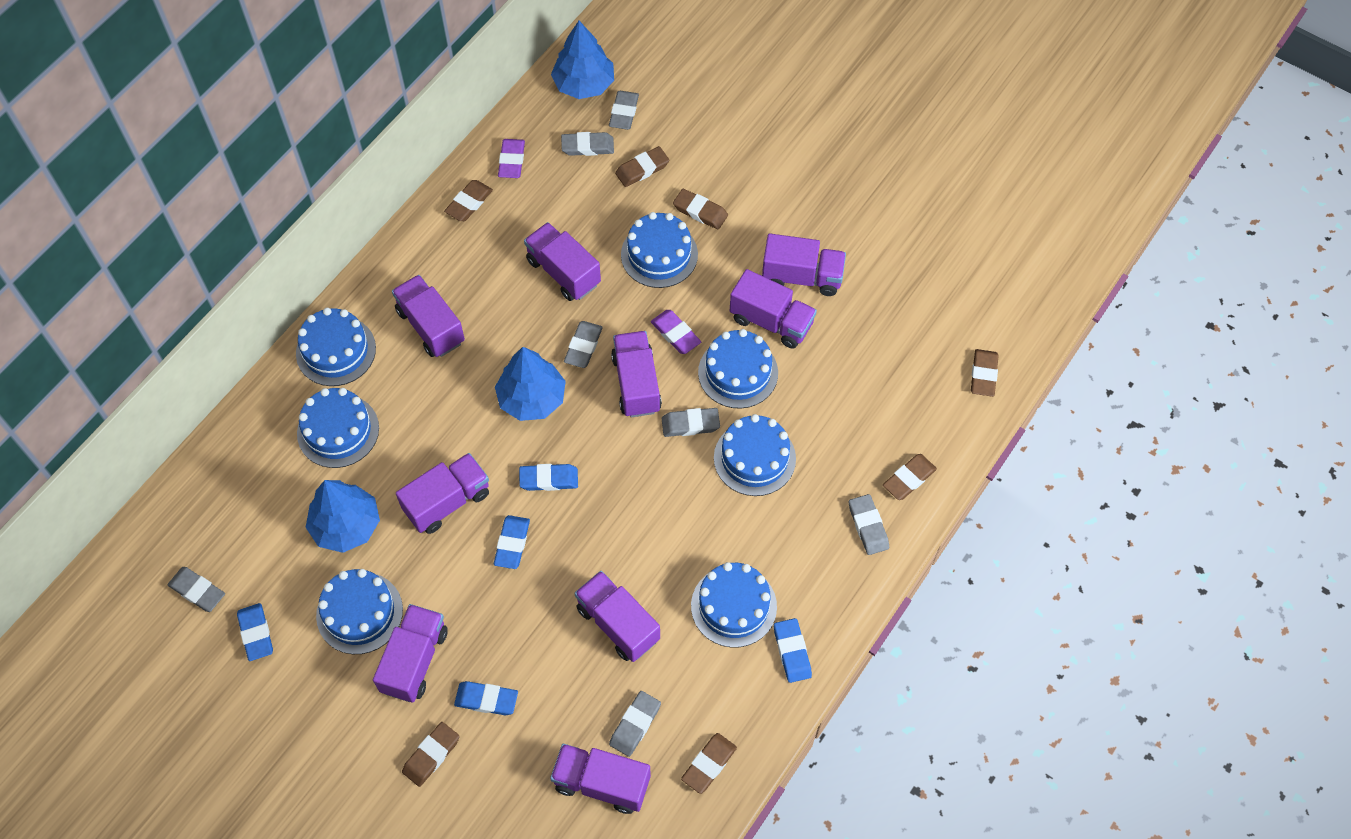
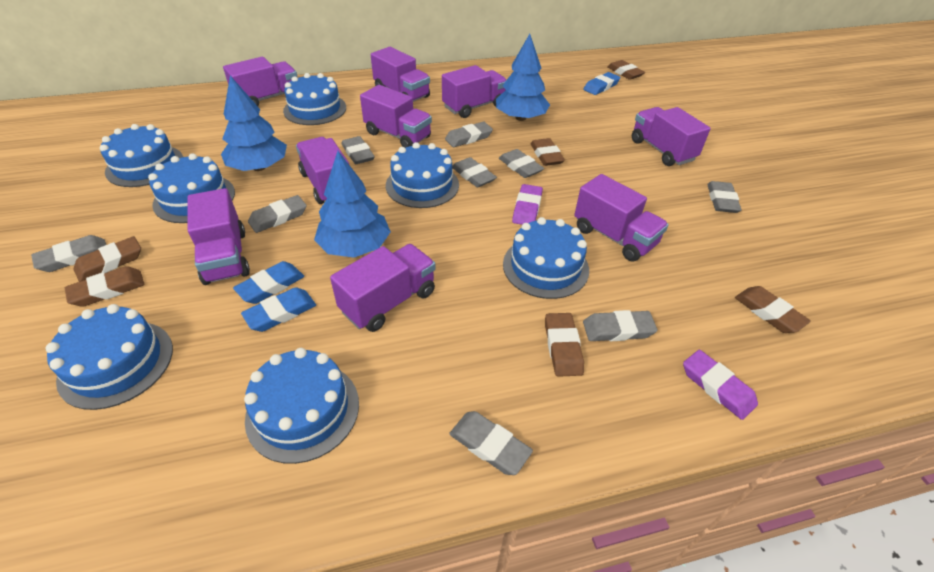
blue eraser: [237,603,273,661] [454,681,518,715] [494,515,530,569] [519,464,578,491] [774,618,812,683] = 5 -> [233,261,304,304] [241,287,316,332] [583,72,620,95] = 3
brown eraser: [402,722,460,787] [444,180,493,221] [615,146,669,187] [673,189,728,230] [681,733,737,794] [883,454,937,500] [971,349,999,397] = 7 -> [65,266,144,307] [74,236,141,282] [530,138,565,166] [545,313,584,377] [607,60,645,80] [735,286,811,333] = 6
grey eraser: [168,567,225,612] [561,132,614,156] [564,321,603,368] [609,91,639,130] [609,691,661,757] [662,408,720,437] [849,494,889,555] = 7 -> [31,235,106,272] [248,195,307,233] [341,136,375,164] [445,122,493,147] [449,411,533,475] [452,157,497,187] [499,149,544,178] [583,310,658,341] [707,181,742,213] = 9

